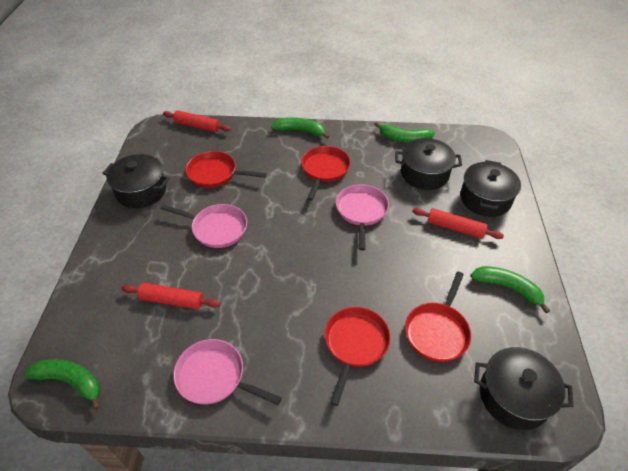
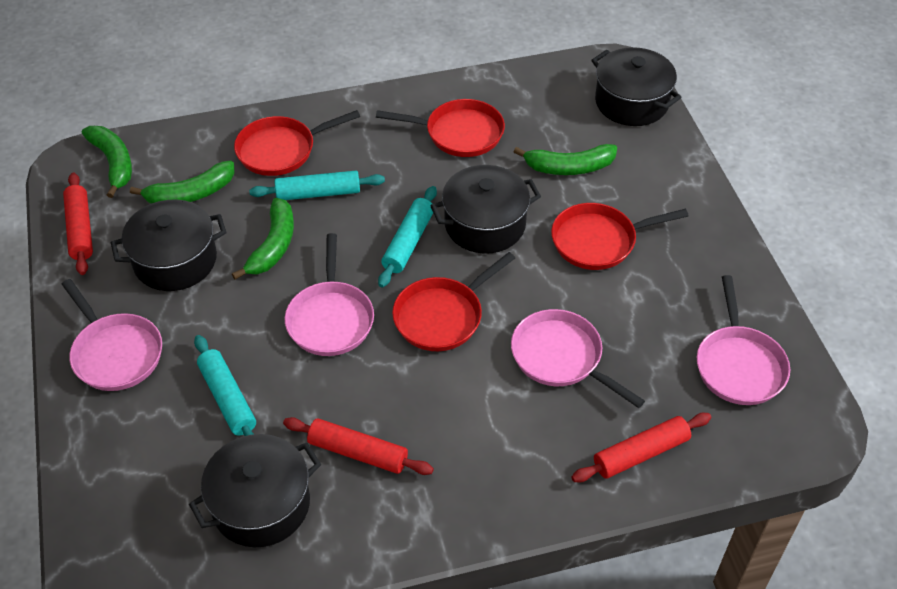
pink pan: [161,204,247,248] [173,339,282,405] [336,184,389,250] = 3 -> [62,279,162,391] [285,233,374,356] [511,309,645,408] [697,275,790,405] = 4
turquoise rolling pin: none = 0 -> [194,335,256,436] [249,171,385,200] [378,186,437,287] = 3

